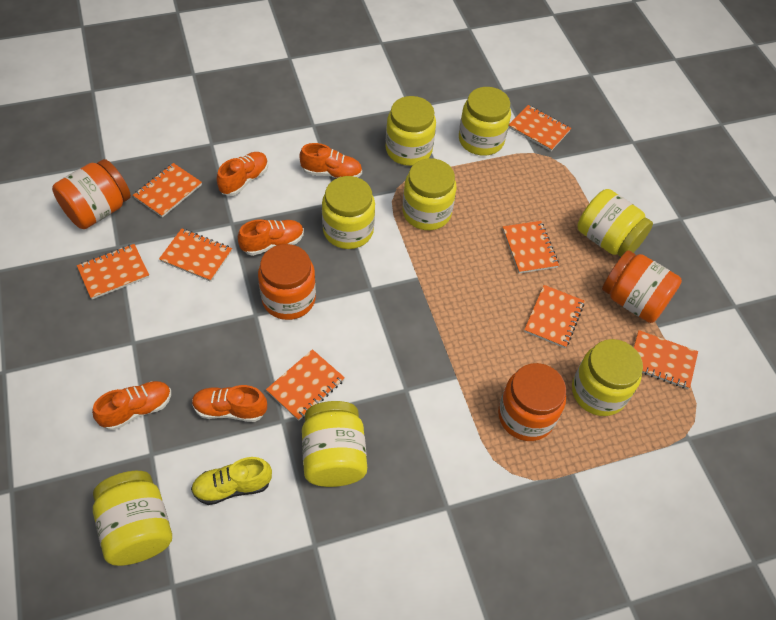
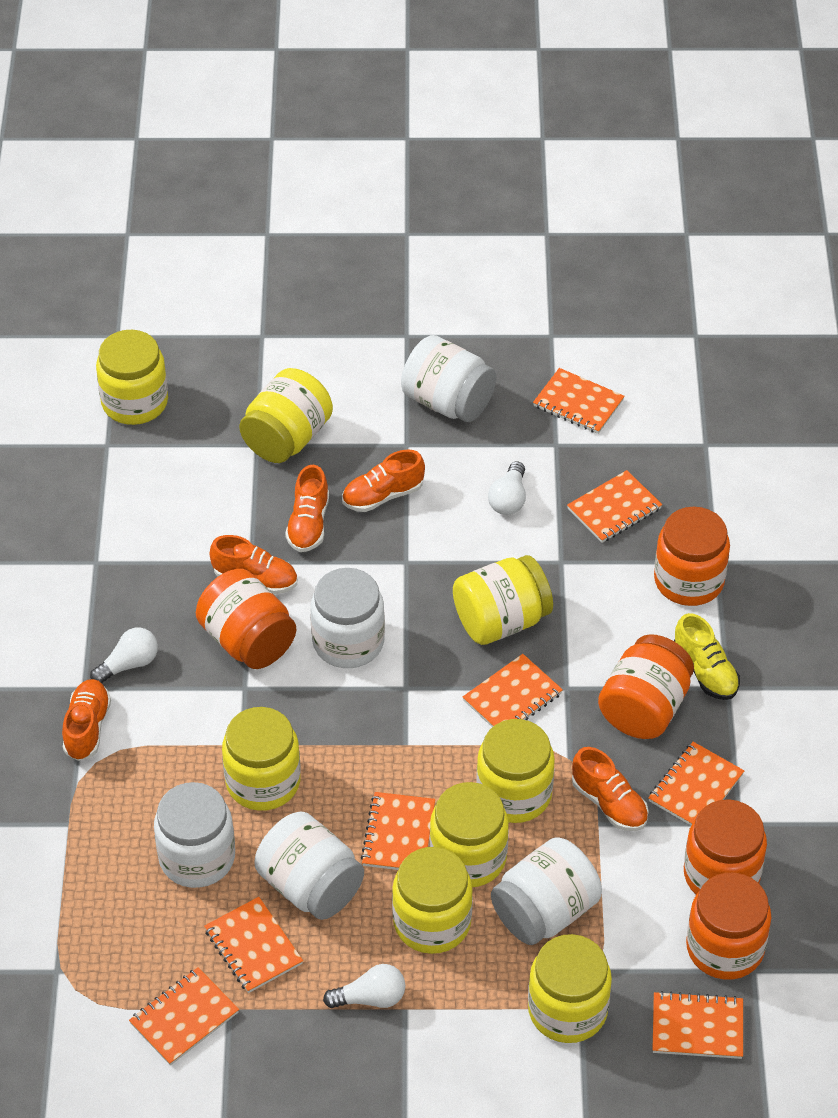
orange jar: [52,159,131,229] [258,244,316,320] [498,363,566,441] [602,250,682,323] = 4 -> [196,569,296,669] [598,634,694,739] [654,507,730,606] [684,799,767,894] [686,872,771,980] = 5
white jar: none = 0 -> [154,782,235,888] [255,812,364,920] [310,568,385,668] [401,335,496,422] [491,837,602,945] = 5
white light bulb: none = 0 -> [90,627,158,683] [323,964,406,1008] [488,461,526,515] = 3

